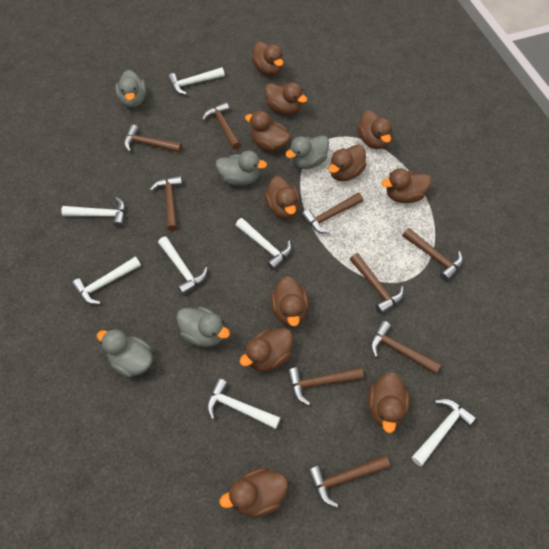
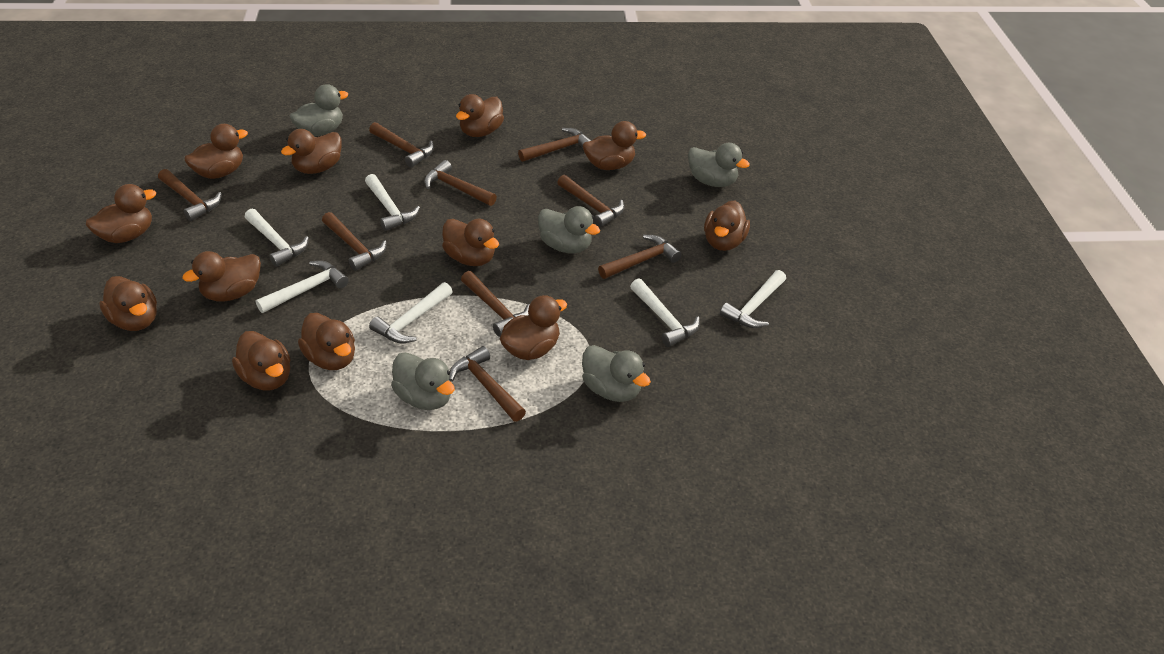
brown duck: [219,467,288,517] [240,328,293,371] [245,111,291,152] [251,41,283,76] [264,176,300,219] [265,82,307,115] [270,276,309,326] [329,144,366,181] [357,110,392,149] [368,372,410,433] [382,168,431,203] = 11 -> [86,184,156,243] [99,276,157,331] [182,251,261,302] [185,124,248,179] [232,331,290,390] [281,129,342,174] [298,313,355,370] [442,219,499,266] [456,94,504,137] [500,295,567,360] [583,121,646,170] [704,201,750,251] = 12
white hammer: [61,197,126,228] [72,257,141,304] [158,237,208,295] [168,67,225,95] [207,378,281,429] [236,218,292,270] [411,399,476,466] = 7 -> [245,209,309,267] [255,260,349,313] [365,174,420,231] [369,282,453,344] [630,278,700,347] [720,270,786,328] = 6

